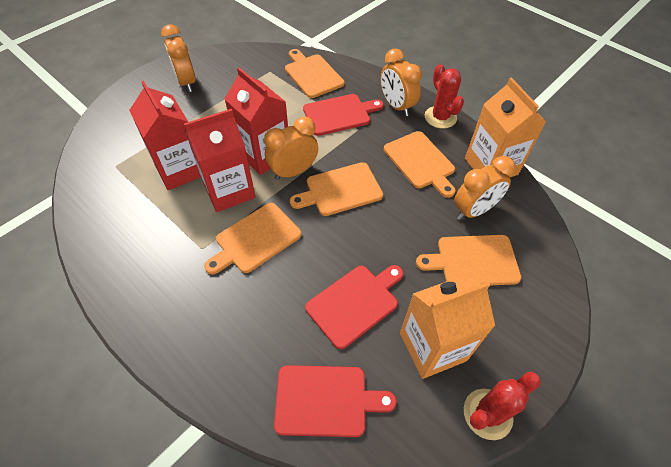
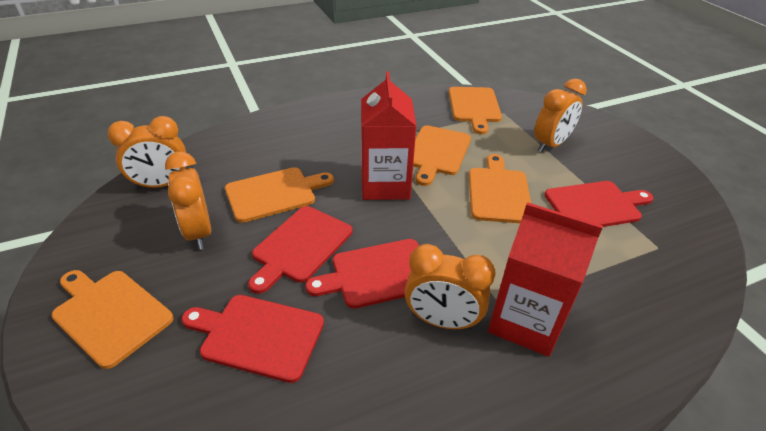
orange carton: [400,275,495,379] [465,77,546,177] = 2 -> none = 0
red cactus: [425,64,464,129] [464,372,541,440] = 2 -> none = 0
red carton: [129,81,201,190] [184,109,256,212] [225,68,288,175] = 3 -> [361,71,417,200] [488,202,603,357] = 2
red cutting board: [274,365,397,437] [303,94,384,136] [305,265,404,349] = 3 -> [182,295,324,383] [248,206,352,294] [305,239,419,309] [544,181,653,227] = 4

